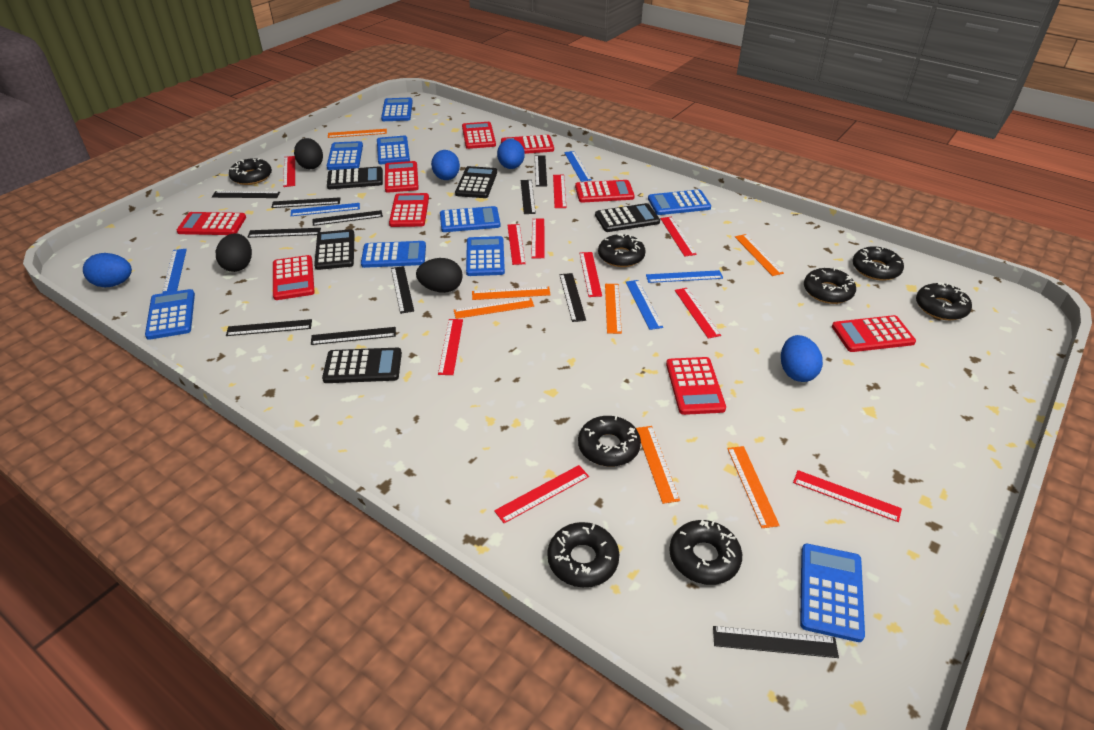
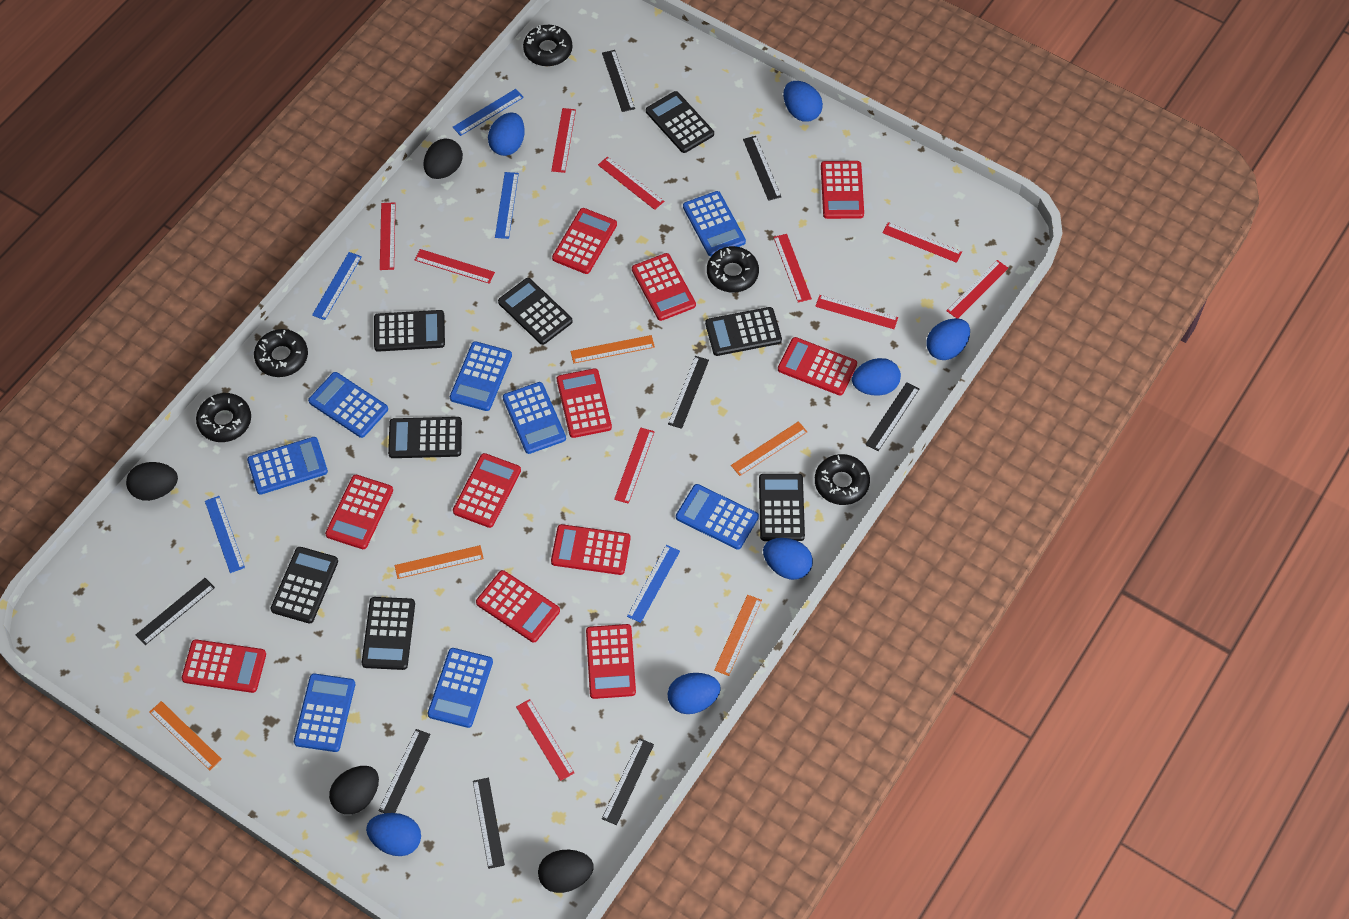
black calculator: [314,229,355,270] [322,348,402,383] [327,166,383,189] [455,166,497,198] [595,203,660,232] = 5 -> [270,547,338,623] [362,597,415,670] [374,310,445,352] [388,417,462,458] [498,278,573,345] [646,91,714,153] [705,307,782,356] [759,474,805,541] = 8
black donut: [229,158,272,185] [547,522,619,588] [578,416,641,467] [598,233,646,267] [669,520,742,585] [804,268,856,304] [853,246,904,281] [916,282,972,320] = 8 -> [196,393,251,442] [254,329,308,377] [523,25,573,66] [707,246,759,293] [815,454,870,505] = 5
black egg: [216,233,252,272] [294,138,323,169] [416,258,463,293] = 3 -> [126,462,178,501] [329,766,379,815] [424,138,463,179] [538,850,594,893] = 4
black ruler: [212,191,280,198] [226,319,312,336] [248,228,321,238] [271,197,341,208] [311,327,396,345] [312,210,383,226] [391,266,414,314] [521,180,536,214] [535,155,547,187] [559,273,586,322] [713,626,839,658] = 11 -> [136,578,215,645] [379,729,431,813] [473,778,505,869] [602,50,635,112] [602,738,654,825] [668,356,709,429] [743,136,781,201] [865,382,919,451] = 8
blue calculator: [145,289,195,340] [327,141,363,170] [361,241,426,268] [377,136,410,164] [381,98,413,121] [440,206,500,232] [466,236,505,276] [648,190,711,215] [800,544,865,642] = 9 -> [247,437,328,495] [294,673,355,752] [308,372,388,438] [428,648,493,728] [450,341,512,411] [503,382,566,454] [676,484,759,550] [683,191,746,256] = 8
blue egg: [83,253,132,287] [431,150,460,180] [497,139,525,169] [781,335,823,382] = 4 -> [366,813,421,856] [488,112,525,156] [667,673,721,714] [763,538,813,580] [783,81,823,122] [852,358,901,396] [926,318,970,360] = 7
orange ruler: [328,129,387,138] [454,298,534,319] [472,287,551,300] [605,284,622,334] [636,426,680,504] [727,446,780,528] [735,234,784,276] = 7 -> [149,701,222,770] [395,545,484,579] [571,335,655,363] [714,595,762,676] [731,421,807,476] = 5
red calculator: [177,212,246,235] [273,255,315,300] [385,161,419,193] [389,193,429,227] [462,122,496,149] [501,135,554,154] [575,180,635,203] [666,357,726,415] [832,315,916,352] = 9 -> [181,639,266,693] [325,475,393,549] [453,453,521,528] [476,570,560,643] [551,524,630,575] [552,208,617,274] [557,368,612,438] [586,624,636,699] [632,253,696,321] [778,337,857,396] [821,161,864,219] = 11

